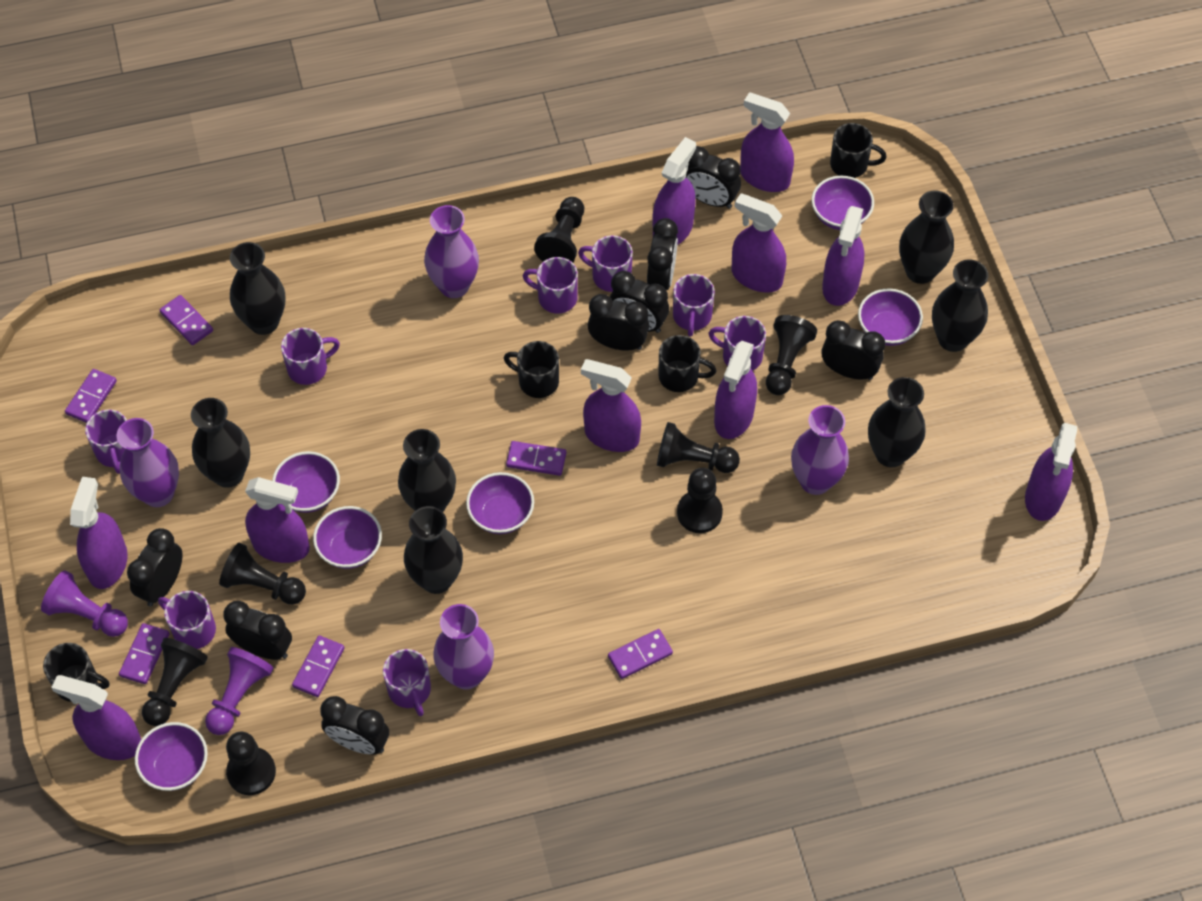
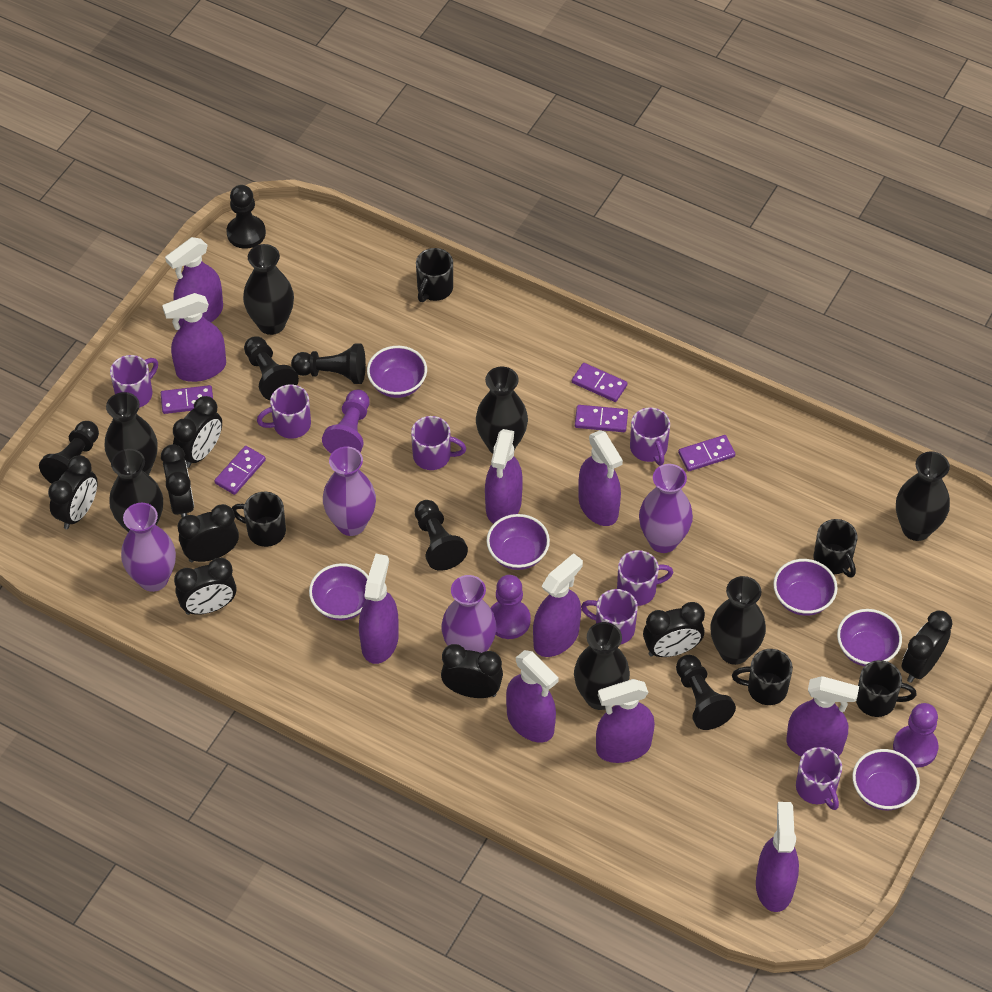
black mug: [43,643,109,702] [504,341,559,398] [658,335,717,392] [830,123,887,178] = 4 -> [232,492,286,547] [416,248,453,302] [732,649,793,705] [814,519,858,577] [856,660,917,717] = 5
black pawn: [142,638,208,726] [219,543,306,605] [226,731,276,795] [534,197,584,263] [657,422,740,473] [677,468,723,533] [766,315,817,395] = 7 -> [39,421,99,484] [227,185,266,249] [244,336,299,400] [291,344,366,384] [415,500,468,571] [676,655,736,730] = 6
purple domino: [65,369,117,423] [119,623,169,684] [160,295,213,345] [292,635,344,697] [506,441,566,476] [608,629,673,679] = 6 -> [161,385,213,414] [214,446,266,495] [572,363,627,402] [575,405,628,432] [678,435,735,471] = 5
purple mug: [85,410,127,474] [158,591,216,649] [281,328,340,385] [383,649,431,716] [523,257,578,314] [578,235,633,292] [673,274,715,337] [709,316,766,371] = 8 -> [110,355,158,408] [257,385,311,439] [411,416,466,470] [581,589,638,644] [617,550,673,606] [630,408,670,465] [796,747,842,810] = 7
purple pawn: [41,570,128,637] [205,647,273,735] = 2 -> [322,389,369,454] [491,575,531,639] [893,703,938,768] = 3

